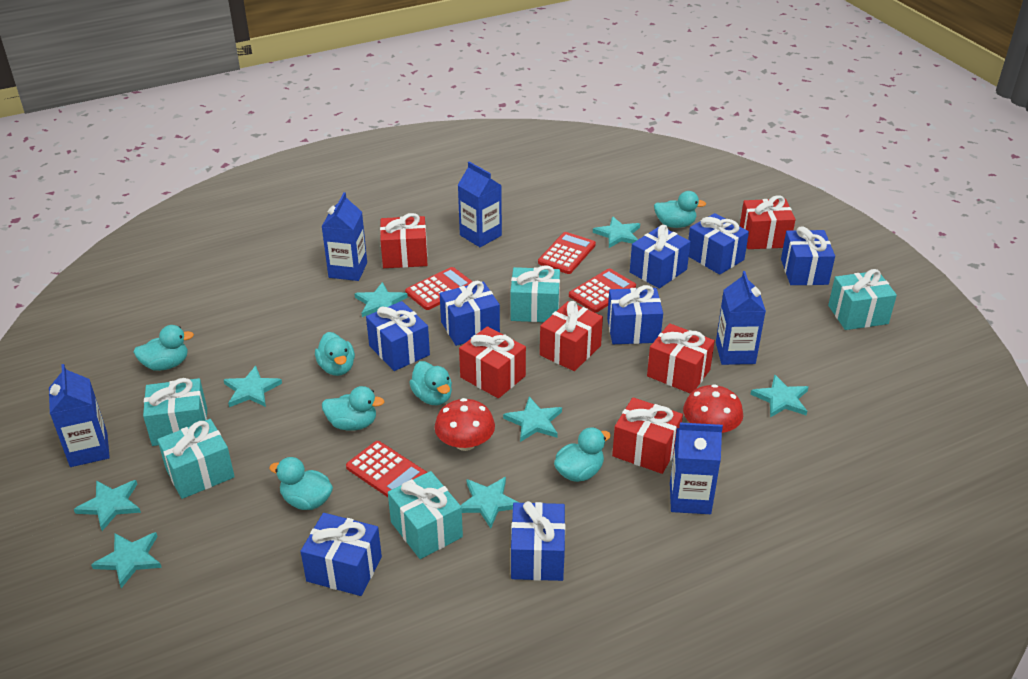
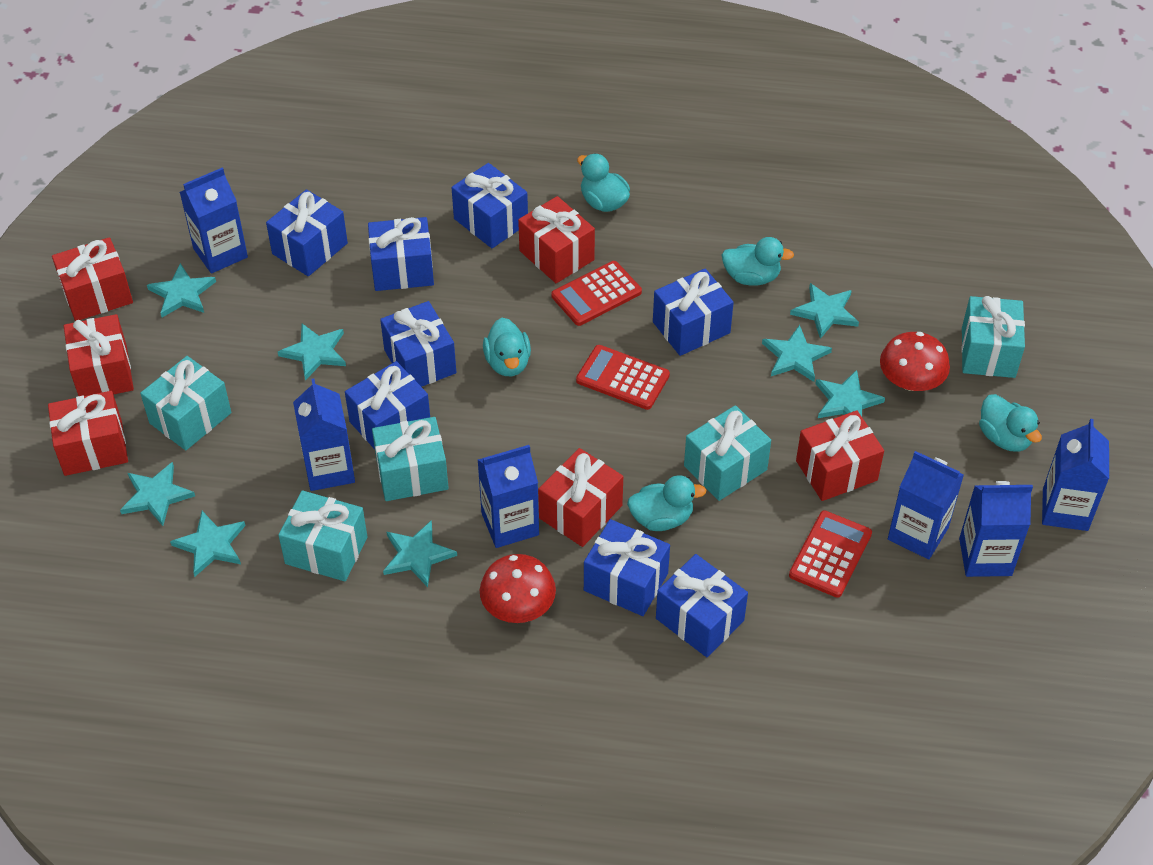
blue carton: [49,364,110,467] [322,192,367,281] [458,162,502,247] [670,423,723,514] [716,271,766,365] = 5 -> [180,168,248,274] [293,378,355,491] [478,445,539,548] [888,451,964,559] [959,481,1033,577] [1042,419,1109,531] = 6
red calculator: [346,441,427,497] [405,267,473,310] [538,232,596,274] [569,268,636,313] = 4 -> [551,261,642,326] [576,345,670,410] [789,510,872,598] = 3
turquoise duck: [133,325,194,371] [269,457,333,510] [315,332,355,376] [322,386,384,431] [409,361,452,405] [554,427,611,482] [654,191,706,228] = 7 -> [483,318,531,376] [577,154,630,212] [627,475,706,531] [722,237,794,286] [979,394,1042,452] = 5

